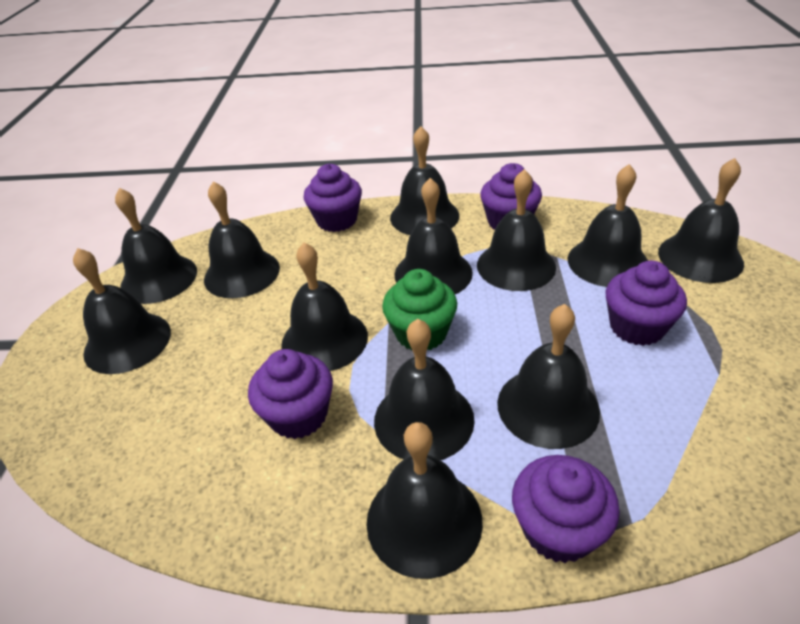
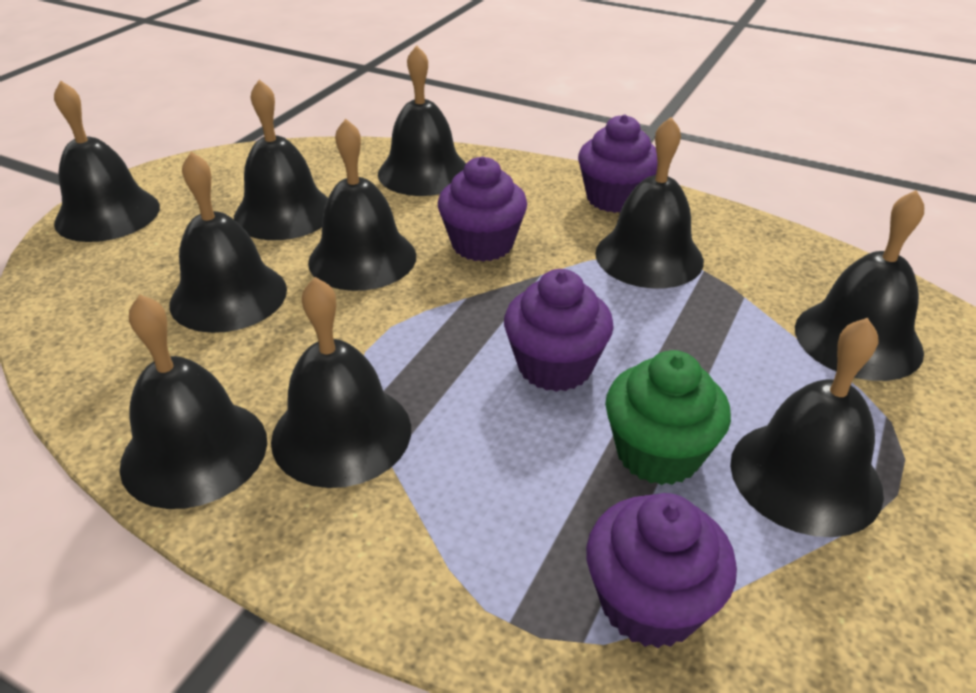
black bell: [73,248,171,374] [115,188,197,304] [204,181,280,298] [281,242,368,371] [367,422,483,579] [374,319,475,460] [390,126,459,235] [394,178,473,294] [477,169,556,291] [497,304,600,449] [568,164,648,287] [658,158,744,283] = 12 -> [54,80,160,242] [119,294,267,509] [169,152,287,333] [234,79,328,240] [271,277,411,488] [308,119,416,291] [378,45,466,196] [595,117,704,288] [730,318,884,537] [795,190,924,381] = 10
purple cupcake: [248,349,333,439] [304,164,362,232] [480,163,542,230] [512,455,620,563] [605,261,687,346] = 5 -> [438,157,527,262] [504,269,614,392] [578,115,658,213] [586,493,737,648] = 4

